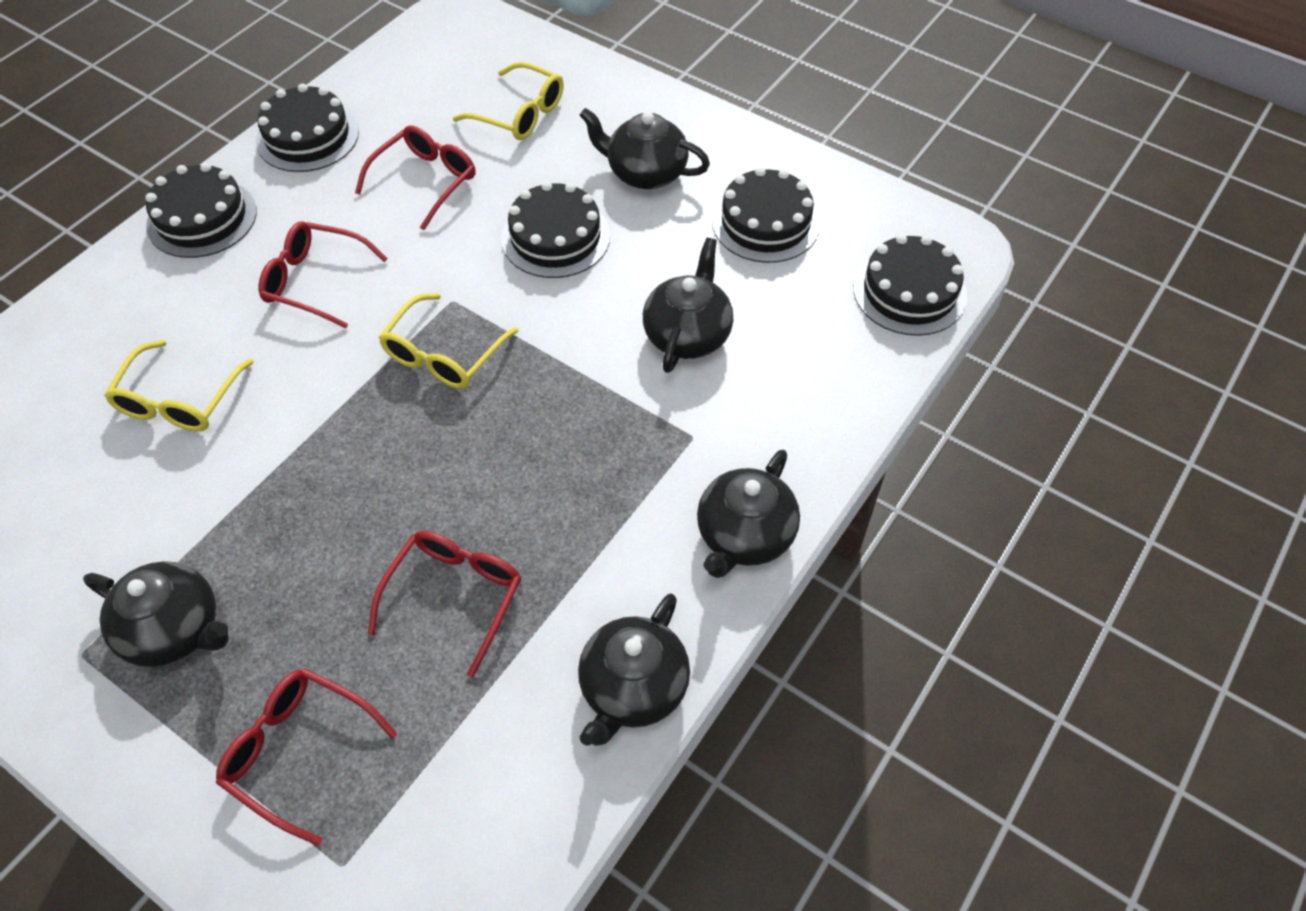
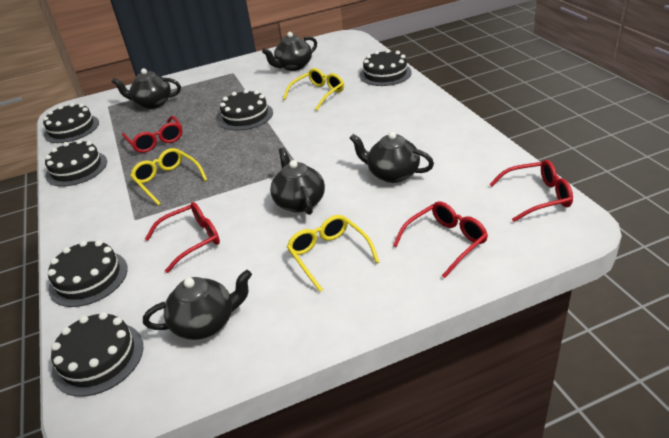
black cake: [145,163,257,258] [256,84,359,172] [501,181,610,278] [712,167,820,263] [853,234,967,336] = 5 -> [43,103,99,143] [45,139,107,187] [48,240,128,307] [51,312,143,397] [218,89,273,130] [360,49,412,86] = 6

